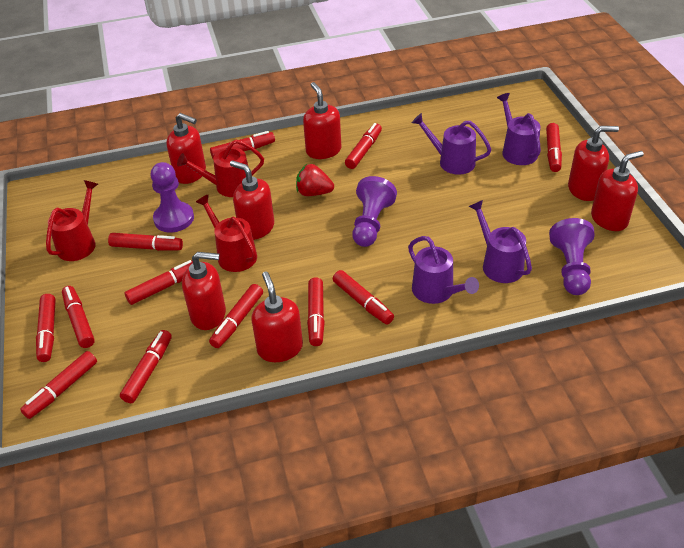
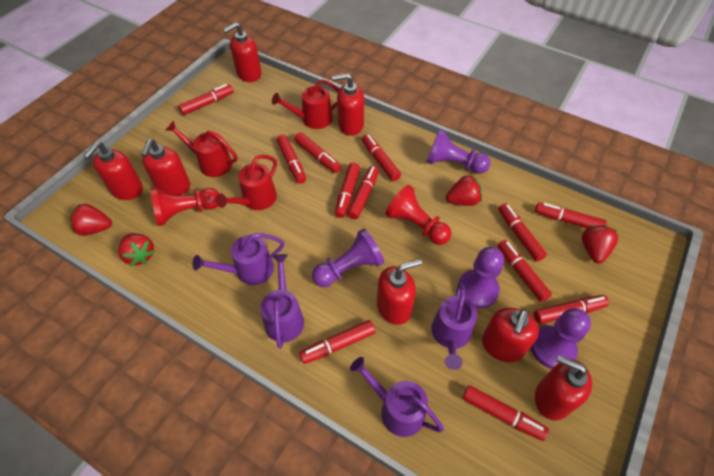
purple pawn: [151,162,194,232] [352,176,397,247] [549,218,595,295] = 3 -> [312,228,384,287] [427,129,491,174] [458,247,504,308] [531,308,591,369] = 4
red pawn: none = 0 -> [150,187,219,226] [385,185,452,245] = 2
red strawberry: [296,164,334,196] = 1 -> [70,204,112,236] [118,233,155,266] [446,175,482,206] [582,225,618,264] = 4

